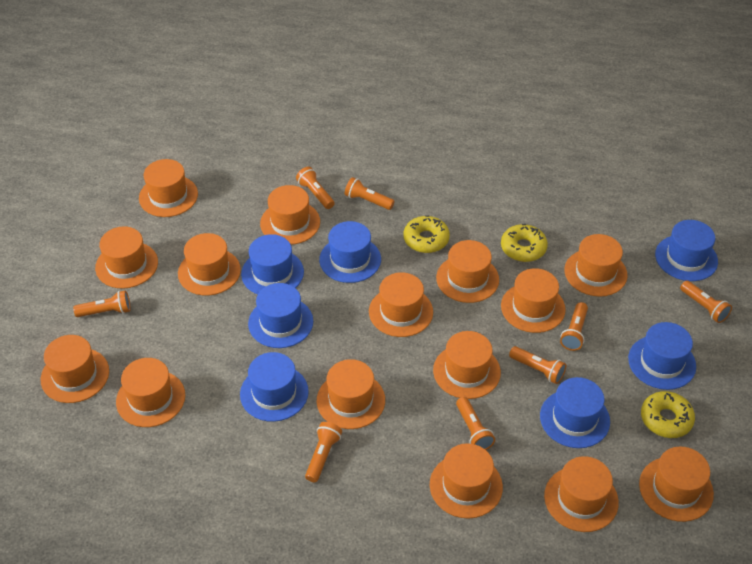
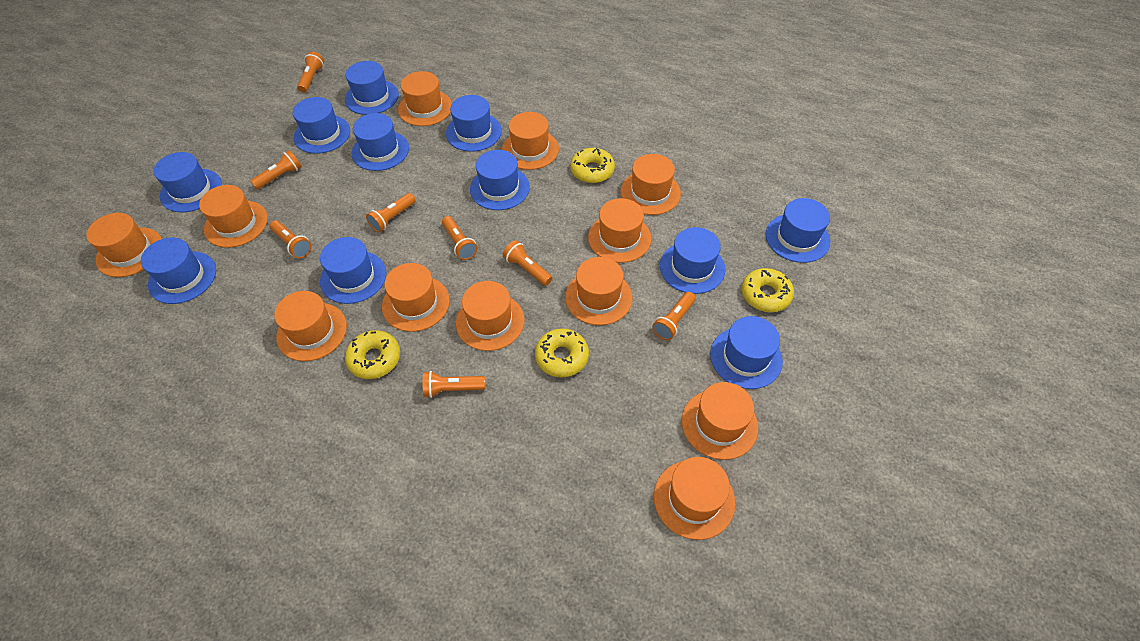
blue hat: [240,352,309,422] [241,234,304,294] [248,283,313,348] [319,221,381,283] [540,377,610,448] [628,322,696,390] [655,220,718,281] = 7 -> [141,237,216,304] [154,152,222,212] [293,97,350,154] [320,237,386,304] [345,61,399,115] [351,113,409,171] [446,95,502,152] [470,150,530,210] [660,227,725,294] [710,316,783,389] [766,198,830,263] = 11
orange hat: [41,335,109,403] [95,226,158,289] [116,358,185,427] [139,159,198,217] [178,233,241,296] [260,185,320,245] [317,359,385,429] [369,272,433,337] [430,443,503,518] [433,331,501,399] [436,240,499,303] [501,268,566,333] [544,456,619,532] [564,234,628,297] [639,447,714,522] = 15 -> [86,213,162,277] [199,185,268,248] [274,291,347,361] [382,263,450,332] [398,71,452,126] [456,281,525,351] [502,112,559,170] [565,257,632,325] [588,198,651,263] [620,154,681,215] [654,457,735,540] [682,382,758,460] = 12
yellow donut: [404,215,450,253] [501,224,548,262] [641,391,695,438] = 3 -> [345,330,400,379] [535,328,589,378] [570,148,615,183] [742,268,794,312] = 4

